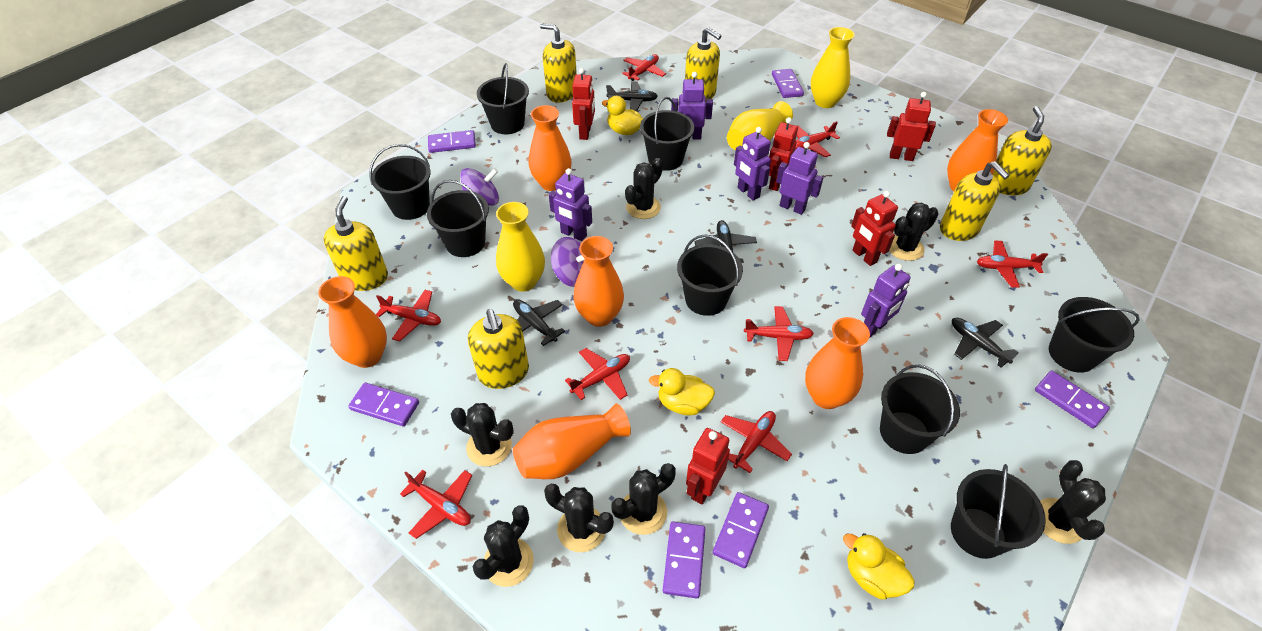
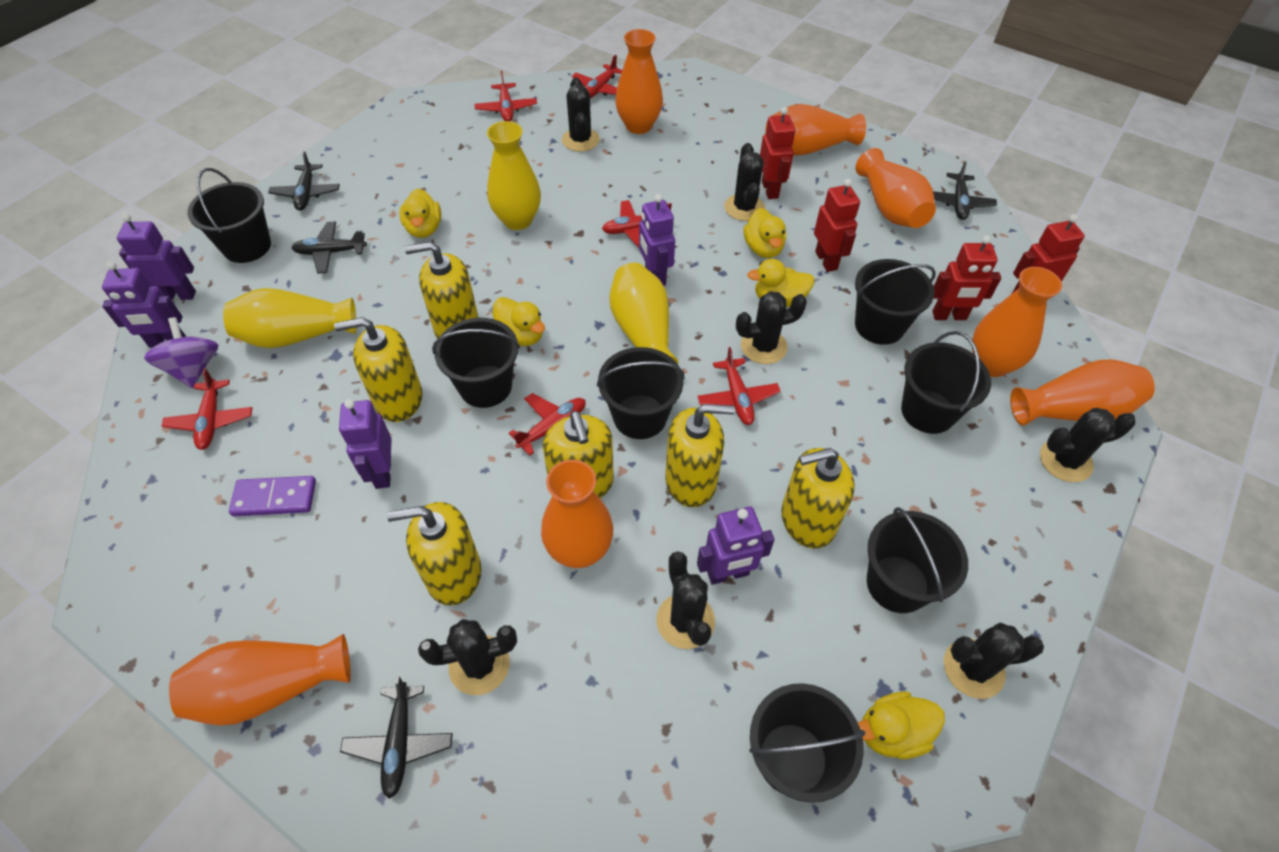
black bucket: [369,144,431,220] [427,180,489,257] [477,63,529,134] [640,97,695,171] [677,234,743,316] [880,365,960,454] [951,464,1046,559] [1049,297,1140,373] = 8 -> [187,168,271,263] [432,318,520,408] [597,347,685,439] [749,683,865,803] [855,259,936,345] [867,507,968,613] [901,331,991,434] = 7
orange vase: [318,276,387,368] [513,404,631,479] [529,105,572,191] [573,236,624,327] [805,317,870,409] [947,109,1008,192] = 6 -> [169,634,351,726] [541,460,613,568] [615,29,663,134] [766,104,866,156] [855,148,936,228] [972,267,1062,377] [1010,360,1155,426] = 7
purple domino: [348,383,419,426] [428,130,476,153] [663,522,705,599] [713,492,769,568] [772,69,804,98] [1035,371,1110,428] = 6 -> [229,476,316,516] = 1
purple spinning top: [460,168,499,206] [551,237,584,287] = 2 -> [144,317,218,388] = 1
red plane: [376,290,441,342] [400,470,472,539] [565,348,630,400] [622,54,666,81] [721,411,792,473] [744,306,814,361] [795,121,840,157] [977,241,1048,288] = 8 -> [161,368,252,450] [474,71,537,121] [509,393,586,456] [572,55,622,98] [602,200,672,248] [697,347,781,425] = 6
red robot: [572,68,595,140] [686,428,730,504] [769,117,798,191] [851,191,898,266] [887,92,936,161] = 5 -> [760,107,795,199] [814,179,860,272] [932,235,1001,320] [1012,214,1085,293] = 4
yellow duck: [602,96,643,135] [649,368,715,415] [843,533,915,600] = 3 -> [399,188,441,238] [493,297,545,346] [744,208,786,258] [747,259,815,307] [858,692,945,759] = 5

